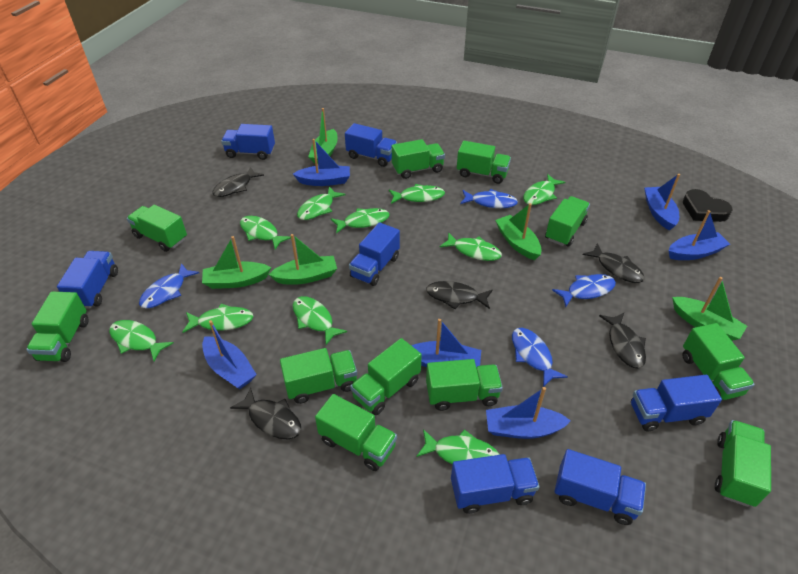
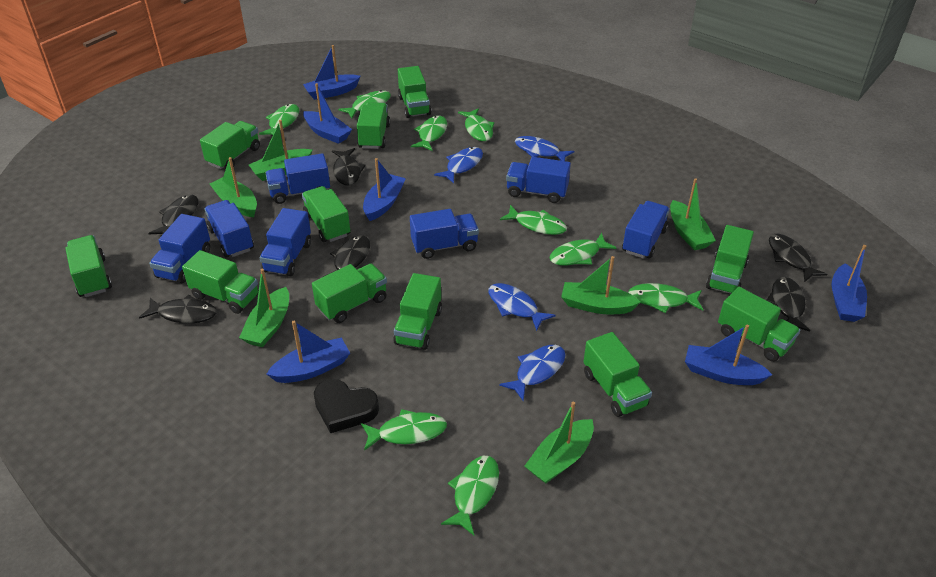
black fish: [212,167,264,197] [230,387,301,439] [426,281,493,309] [583,243,645,283] [599,313,646,369] = 5 -> [139,295,217,323] [148,195,198,234] [323,235,370,277] [332,148,366,185] [766,277,810,332] [769,234,827,282] = 6
green boat: [202,236,271,289] [268,234,337,285] [308,108,338,164] [495,203,542,260] [672,277,747,341] = 5 -> [210,157,257,217] [239,269,289,347] [249,120,312,181] [525,402,594,483] [561,256,640,314] [670,178,716,250] = 6
green fish: [109,320,173,361] [183,303,254,333] [240,216,291,250] [293,296,347,345] [297,186,345,220] [331,208,390,234] [389,184,445,204] [416,429,500,465] [440,232,502,261] [523,174,565,205] = 10 -> [259,104,299,135] [338,90,391,118] [361,409,447,451] [411,116,447,151] [441,456,499,535] [458,108,494,141] [500,205,567,235] [549,233,616,265] [628,283,703,313] = 9

